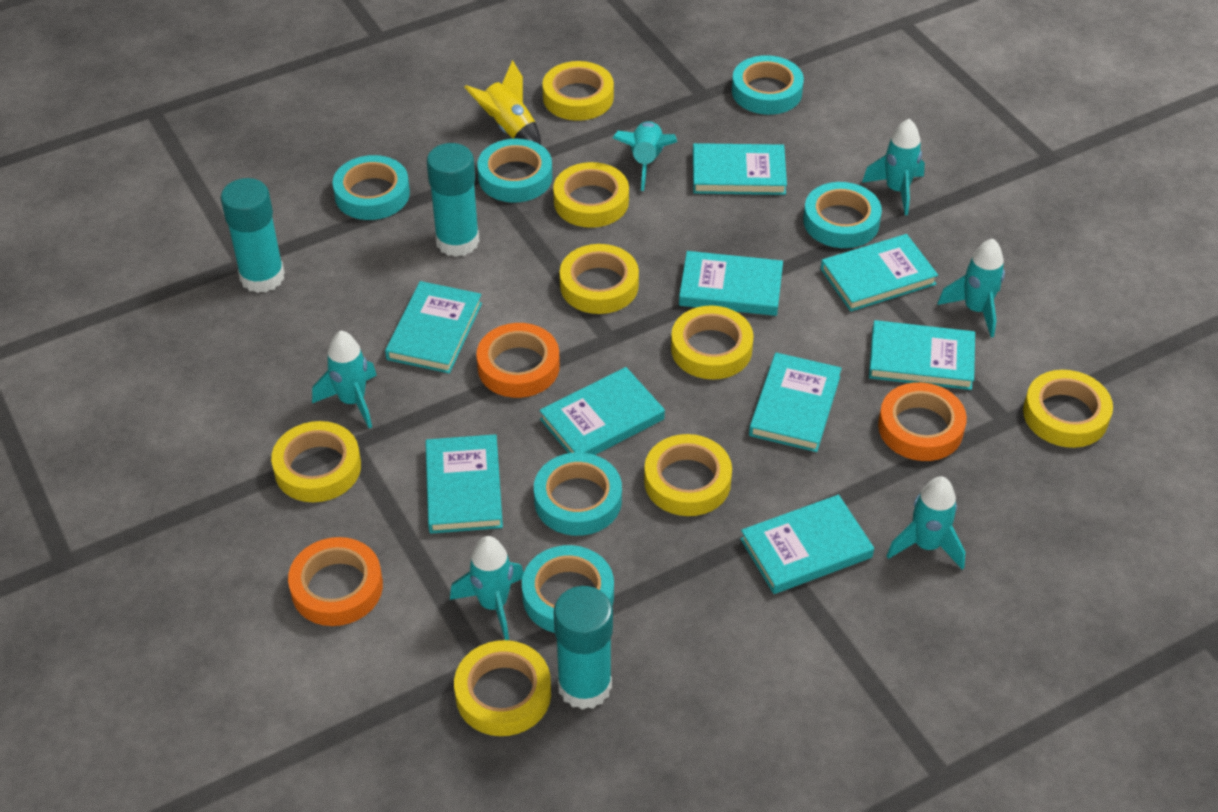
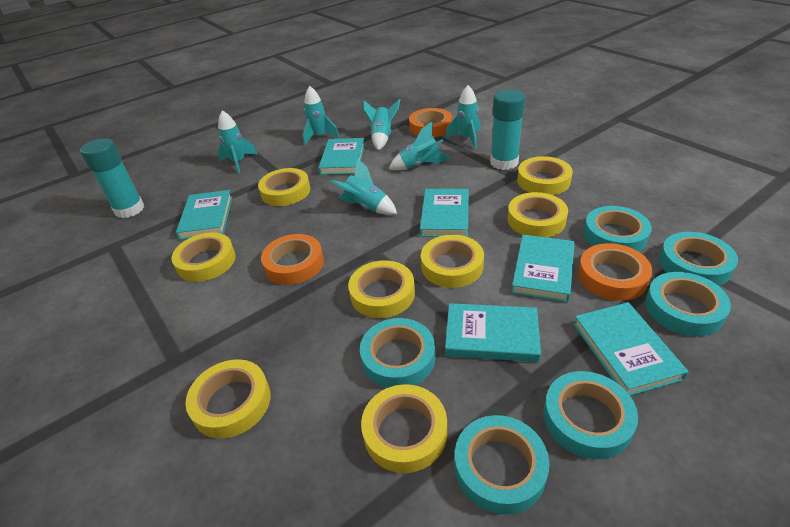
turquoise book: [385,281,482,373] [425,434,503,534] [539,367,665,455] [679,251,783,316] [693,143,787,195] [740,495,874,594] [749,353,842,452] [821,234,938,312] [869,320,975,390] = 9 -> [176,190,232,240] [318,138,365,175] [420,189,469,237] [445,303,541,362] [511,235,575,302] [573,302,689,396] = 6
turquoise glue stick: [221,178,285,293] [427,143,480,257] [554,586,613,710] = 3 -> [80,138,144,218] [490,89,525,170] = 2
yellow rocket: [464,60,541,145] = 1 -> none = 0

